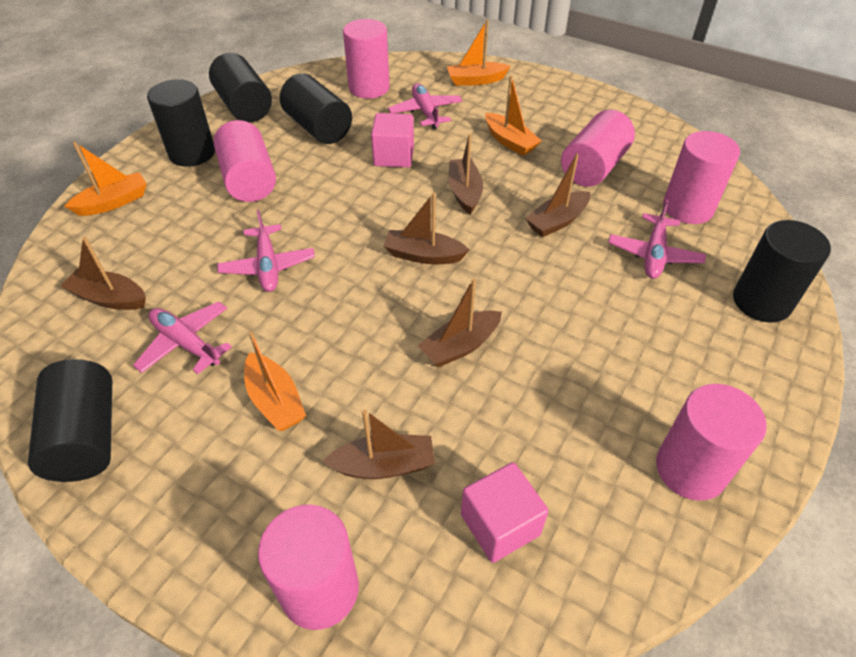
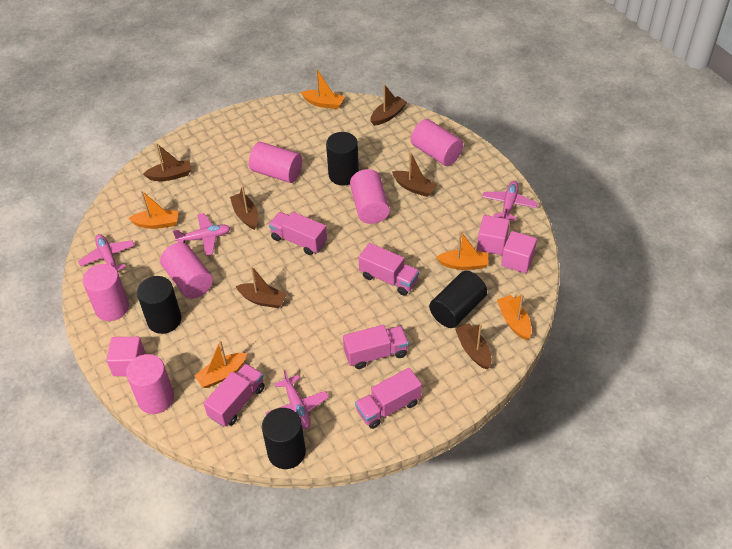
black cylinder: [28,359,112,482] [147,79,215,167] [209,53,272,122] [280,73,352,144] [733,220,831,323] = 5 -> [137,276,181,334] [262,408,306,469] [326,132,359,185] [429,271,487,328] = 4
orange boat: [64,142,147,216] [244,332,306,431] [447,19,511,86] [485,75,542,156] = 4 -> [128,191,178,229] [194,340,247,388] [301,69,344,109] [436,231,488,270] [497,294,532,340] = 5
pink cube: [371,113,414,167] [461,462,549,563] = 2 -> [106,337,145,376] [477,215,510,255] [501,231,537,273] = 3
pink truck: none = 0 -> [203,364,265,427] [269,212,327,255] [343,325,409,369] [355,368,422,429] [359,243,419,296] = 5

